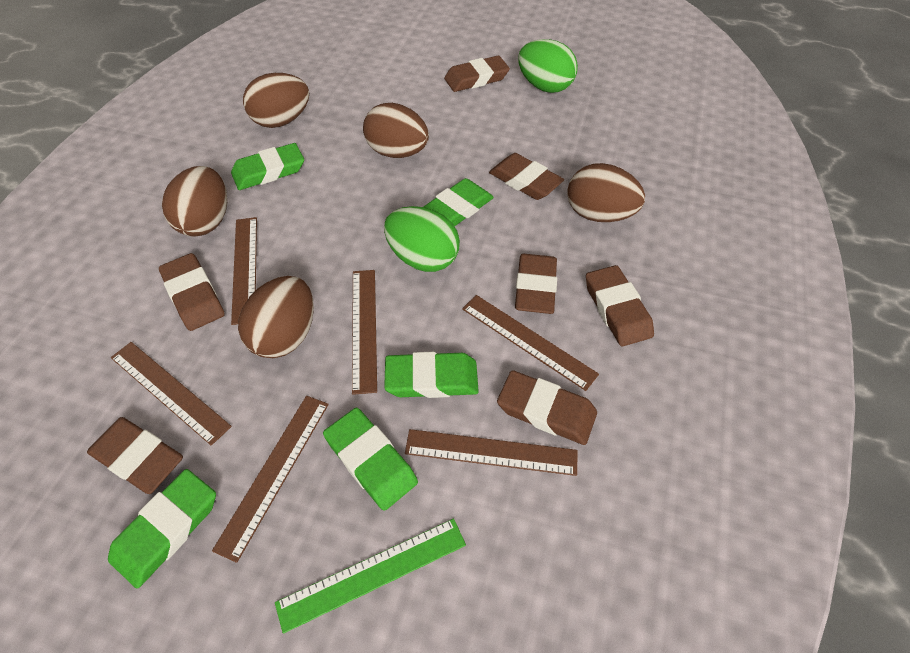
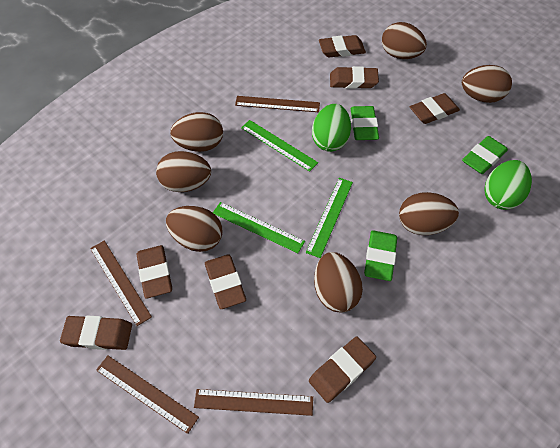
brown egg: [162,166,227,237] [238,276,314,358] [243,73,309,128] [363,103,429,158] [567,163,645,222] = 5 -> [156,151,211,192] [166,206,222,252] [170,112,223,152] [314,252,363,313] [382,22,427,59] [399,192,459,235] [462,65,512,103] = 7
brown ruler: [111,342,232,445] [212,396,329,563] [231,217,257,325] [352,270,377,395] [405,429,578,476] [462,295,599,391] = 6 -> [90,241,152,326] [96,356,199,434] [194,389,313,416] [235,96,320,112] = 4
green eraser: [108,469,216,588] [231,143,304,190] [323,408,418,511] [384,352,479,398] [423,178,494,227] = 5 -> [351,106,379,140] [364,230,397,281] [462,136,508,174] = 3
green ruler: [275,518,466,634] = 1 -> [213,202,305,253] [241,120,318,172] [306,178,353,258] = 3

